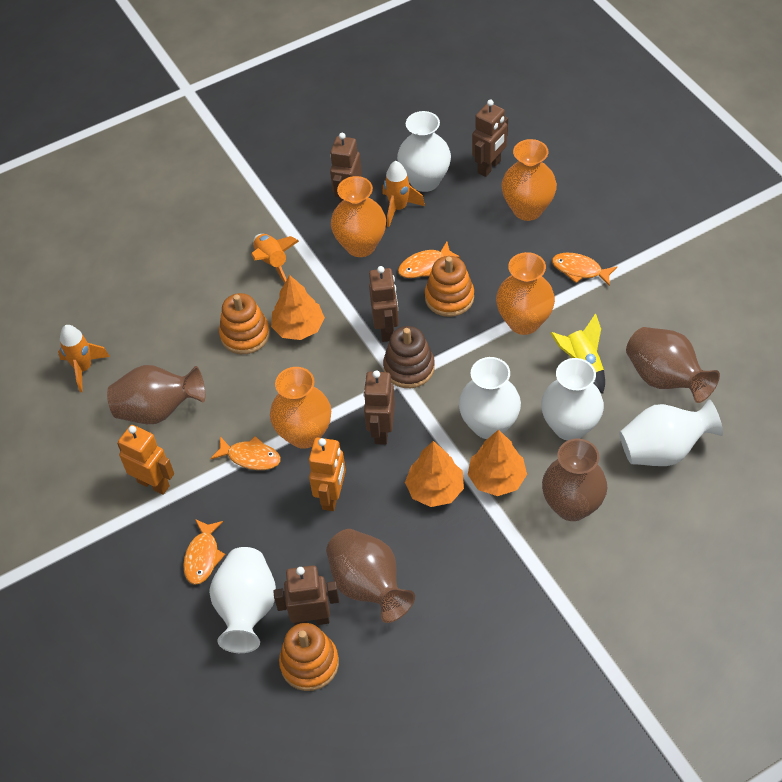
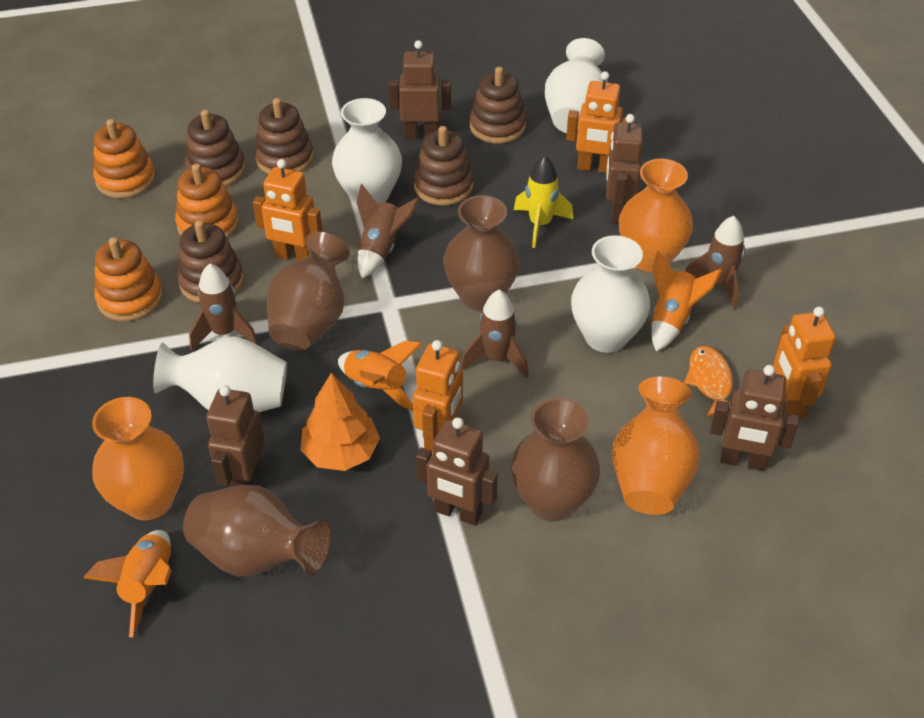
brown rocket: none = 0 -> [189,263,258,350] [356,184,420,279] [460,290,529,378] [685,216,745,310] = 4
brown stacking toy: [383,326,435,388] = 1 -> [177,220,244,303] [185,109,245,186] [254,98,314,174] [414,126,473,206] [470,67,526,144] = 5
orange fish: [183,519,225,585] [210,436,281,470] [398,242,460,278] [552,253,617,286] = 4 -> [684,346,733,418] = 1
orange robot: [117,425,174,495] [309,438,346,511] = 2 -> [253,159,323,261] [413,340,463,453] [566,71,628,173] [773,307,836,419] = 4
orange tree: [271,275,325,340] [405,441,464,507] [468,430,527,496] = 3 -> [300,373,380,471] = 1
orange vase: [270,367,331,449] [331,176,386,257] [496,252,555,335] [501,139,557,221] = 4 -> [92,397,184,520] [612,377,700,515] [619,159,693,272] = 3
white vase: [209,547,276,653] [397,111,451,192] [459,357,521,439] [541,358,604,441] [619,399,723,466] = 5 -> [153,336,287,412] [332,98,402,205] [545,38,608,133] [571,235,650,353] = 4

